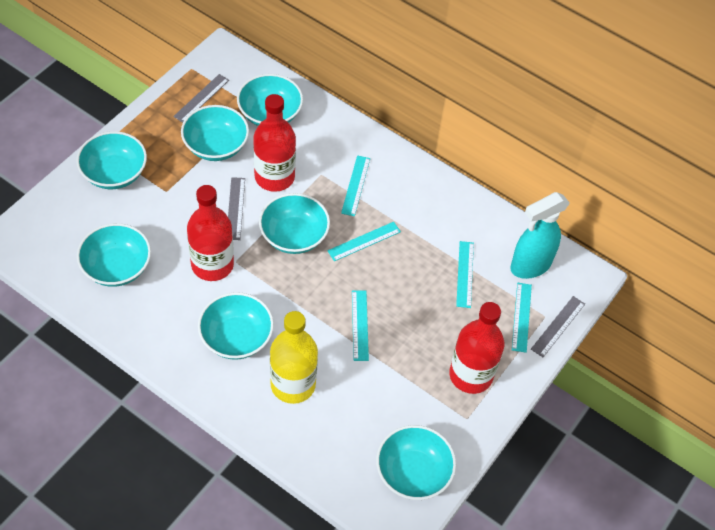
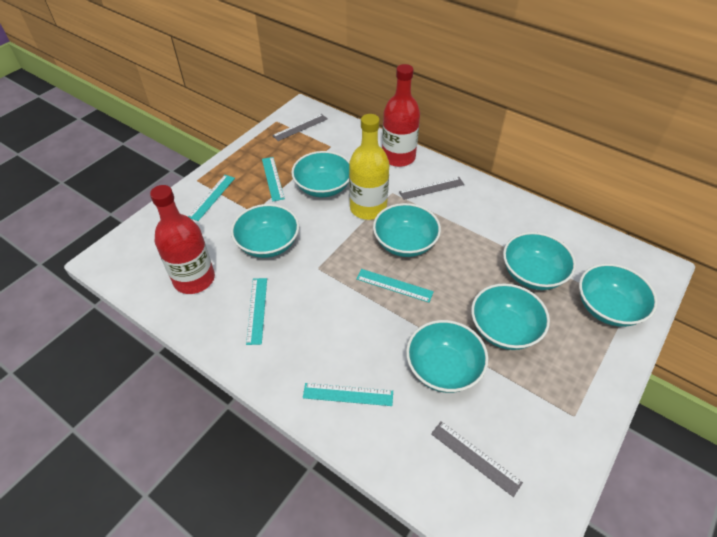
red bottle: [187,185,234,281] [253,94,296,192] [449,302,504,394] = 3 -> [150,185,215,294] [382,64,420,167] = 2
turquoise spray bottle: [510,192,570,279] = 1 -> none = 0

